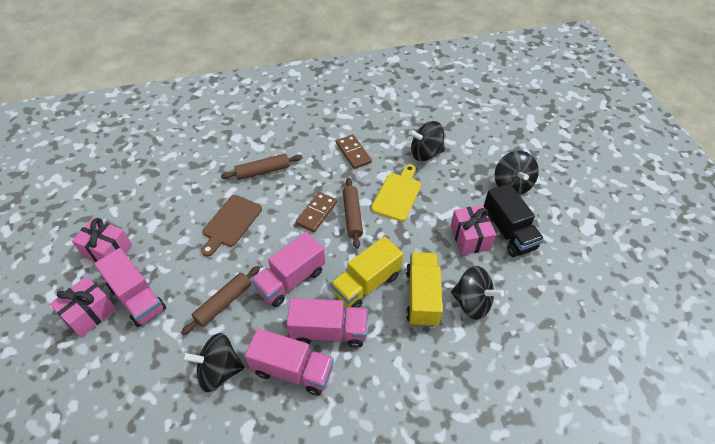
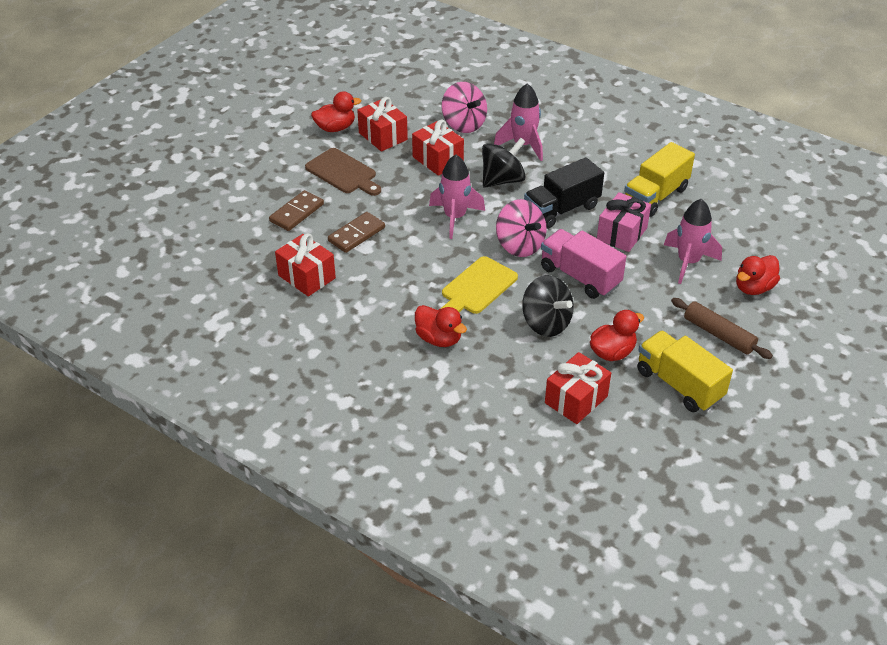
black spinning top: [182,333,245,392] [408,121,445,161] [451,266,504,320] [495,151,539,195] = 4 -> [482,138,526,188] [522,275,574,337] = 2
brown rolling pin: [181,266,260,335] [221,154,302,180] [343,178,363,249] = 3 -> [671,298,773,359] = 1
pink gift: [49,276,116,338] [72,218,132,262] [450,205,496,255] = 3 -> [597,192,651,252] = 1
pink rocket: none = 0 -> [429,154,485,239] [494,83,543,161] [664,199,722,284] = 3
pink spinning top: none = 0 -> [442,82,487,133] [496,199,547,257] = 2
pink truck: [94,248,166,327] [245,328,334,396] [251,232,325,307] [287,298,368,348] = 4 -> [541,229,626,299] = 1
red duck: none = 0 -> [311,91,361,132] [415,305,467,347] [590,310,644,361] [736,255,780,295] = 4
red gift: none = 0 -> [275,234,336,297] [357,97,408,152] [412,120,464,176] [545,352,611,424] = 4

